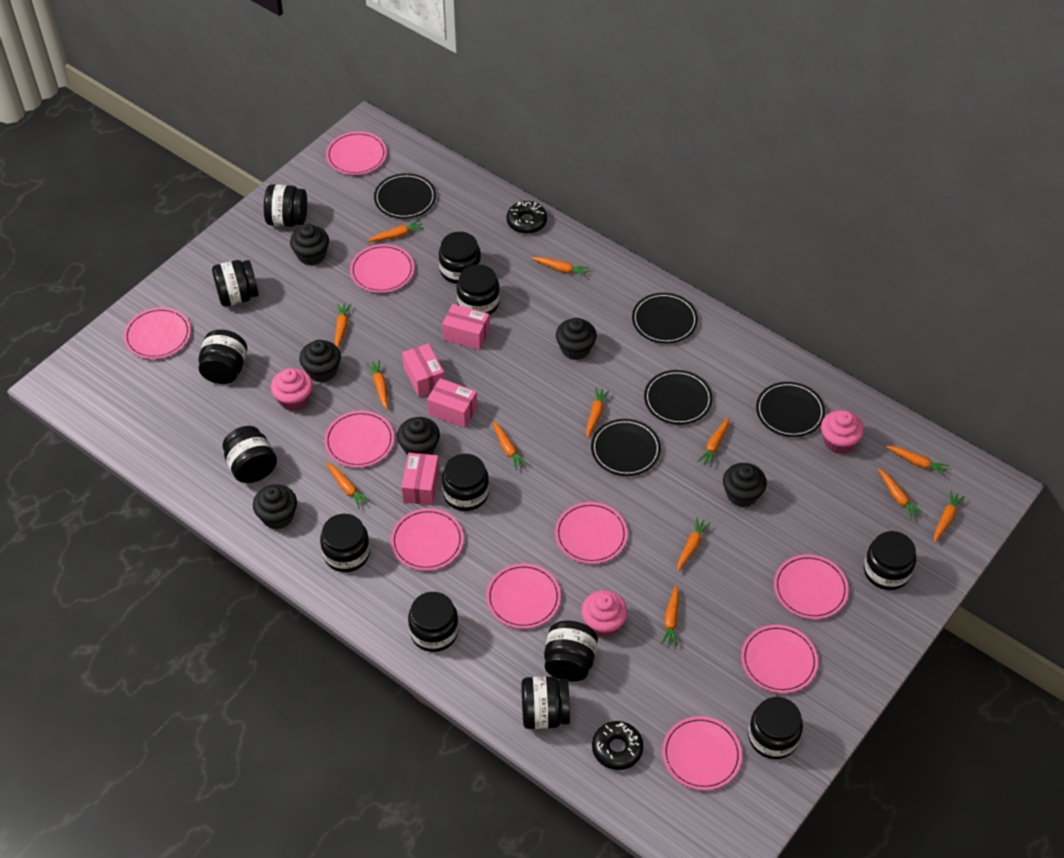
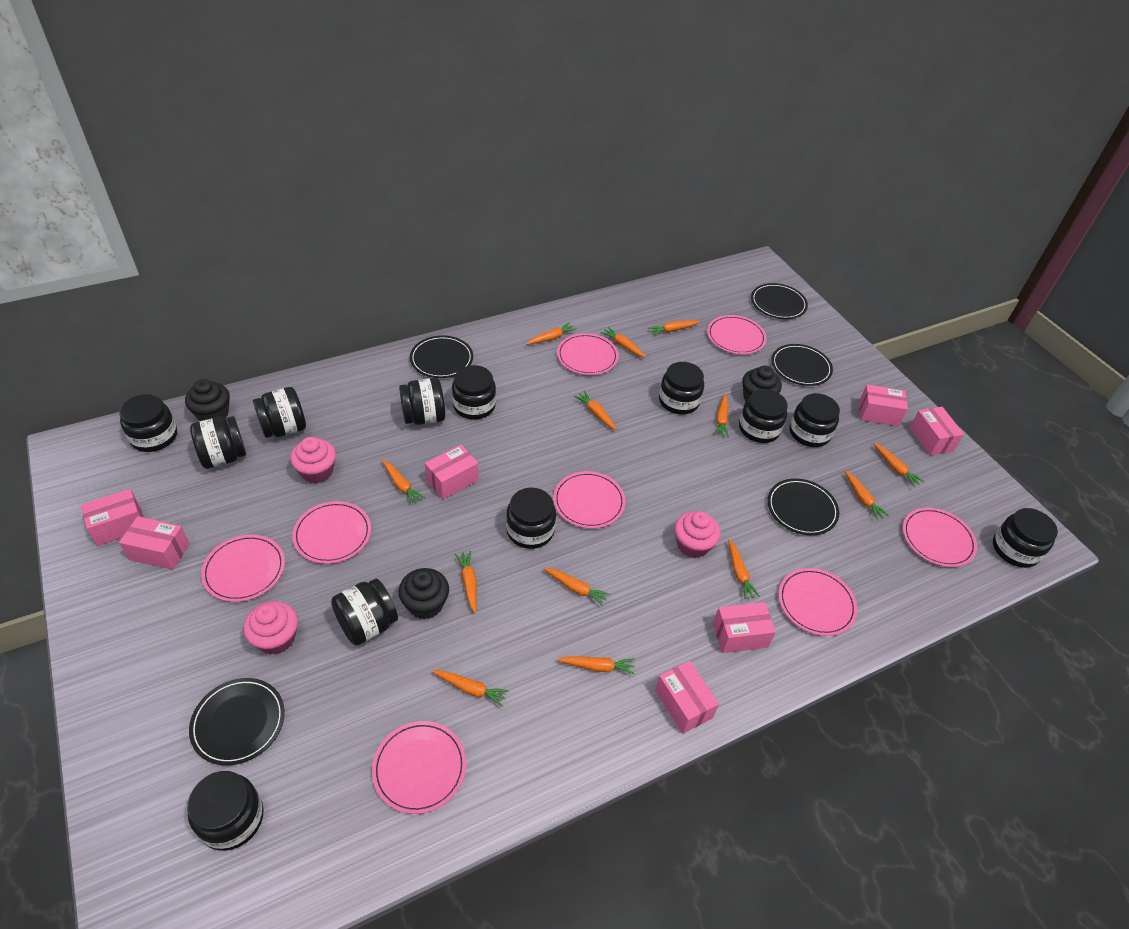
black cupcake: [253,484,297,529] [290,224,329,265] [299,340,341,382] [397,417,440,455] [556,318,597,360] [723,463,767,507] = 6 -> [185,379,230,421] [398,568,449,619] [742,366,782,401] = 3
black donut: [506,201,547,234] [592,721,643,770] = 2 -> none = 0
black jar: [199,330,247,384] [212,260,259,307] [222,426,277,483] [264,184,307,227] [320,514,370,572] [408,592,459,652] [439,232,481,284] [442,454,489,511] [457,264,500,315] [521,676,570,729] [544,621,598,682] [748,697,803,759] [864,531,916,590] = 13 -> [119,394,177,452] [187,771,264,851] [190,416,246,469] [253,387,306,438] [331,578,398,646] [399,378,445,425] [452,365,496,419] [506,488,556,549] [659,362,704,414] [739,389,787,443] [790,393,840,447] [993,508,1058,568] = 12
pink box: [401,453,439,505] [402,343,445,397] [427,378,477,428] [442,304,490,350] = 4 -> [81,489,143,546] [119,516,190,570] [425,445,479,499] [655,661,719,734] [713,602,776,653] [859,385,908,426] [909,407,964,456] = 7
pink plate: [124,307,191,359] [324,411,394,468] [326,132,387,175] [350,244,414,293] [391,508,464,571] [486,564,561,629] [555,502,628,564] [662,716,742,790] [741,625,818,693] [774,555,849,619] = 10 -> [201,535,285,602] [292,501,371,564] [372,721,466,814] [553,471,626,529] [557,333,619,375] [707,315,767,354] [779,568,857,636] [903,508,977,567] = 8

